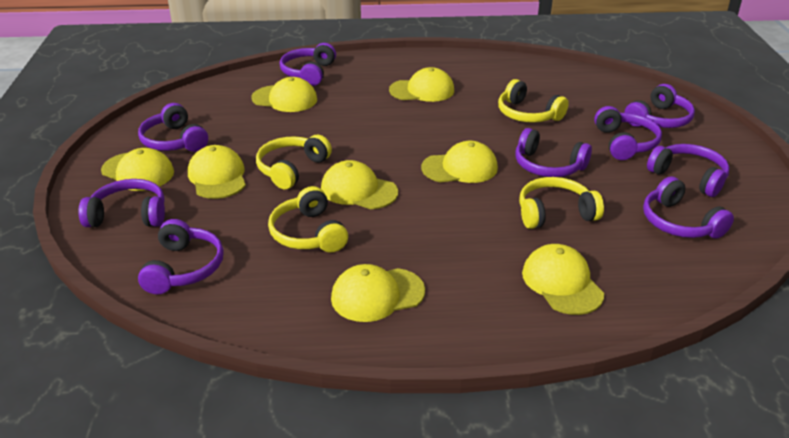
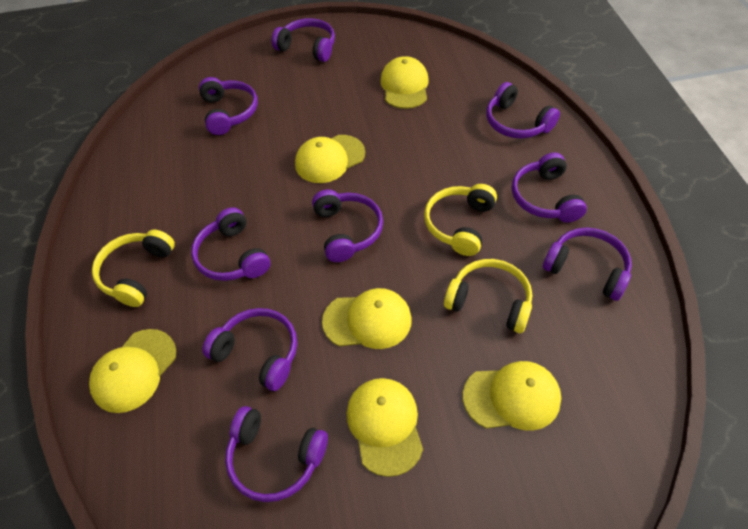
yellow cap: [101,148,174,191] [188,145,246,199] [251,77,317,112] [321,160,398,209] [331,264,425,322] [389,67,454,102] [421,141,498,183] [522,244,604,315] = 8 -> [89,329,176,413] [295,135,365,183] [322,288,412,349] [346,378,423,477] [380,56,429,109] [463,361,561,431] = 6
yellow headphones: [256,135,332,189] [268,186,348,253] [498,79,569,123] [519,177,604,229] = 4 -> [92,230,175,307] [424,184,497,256] [444,259,532,333] = 3

